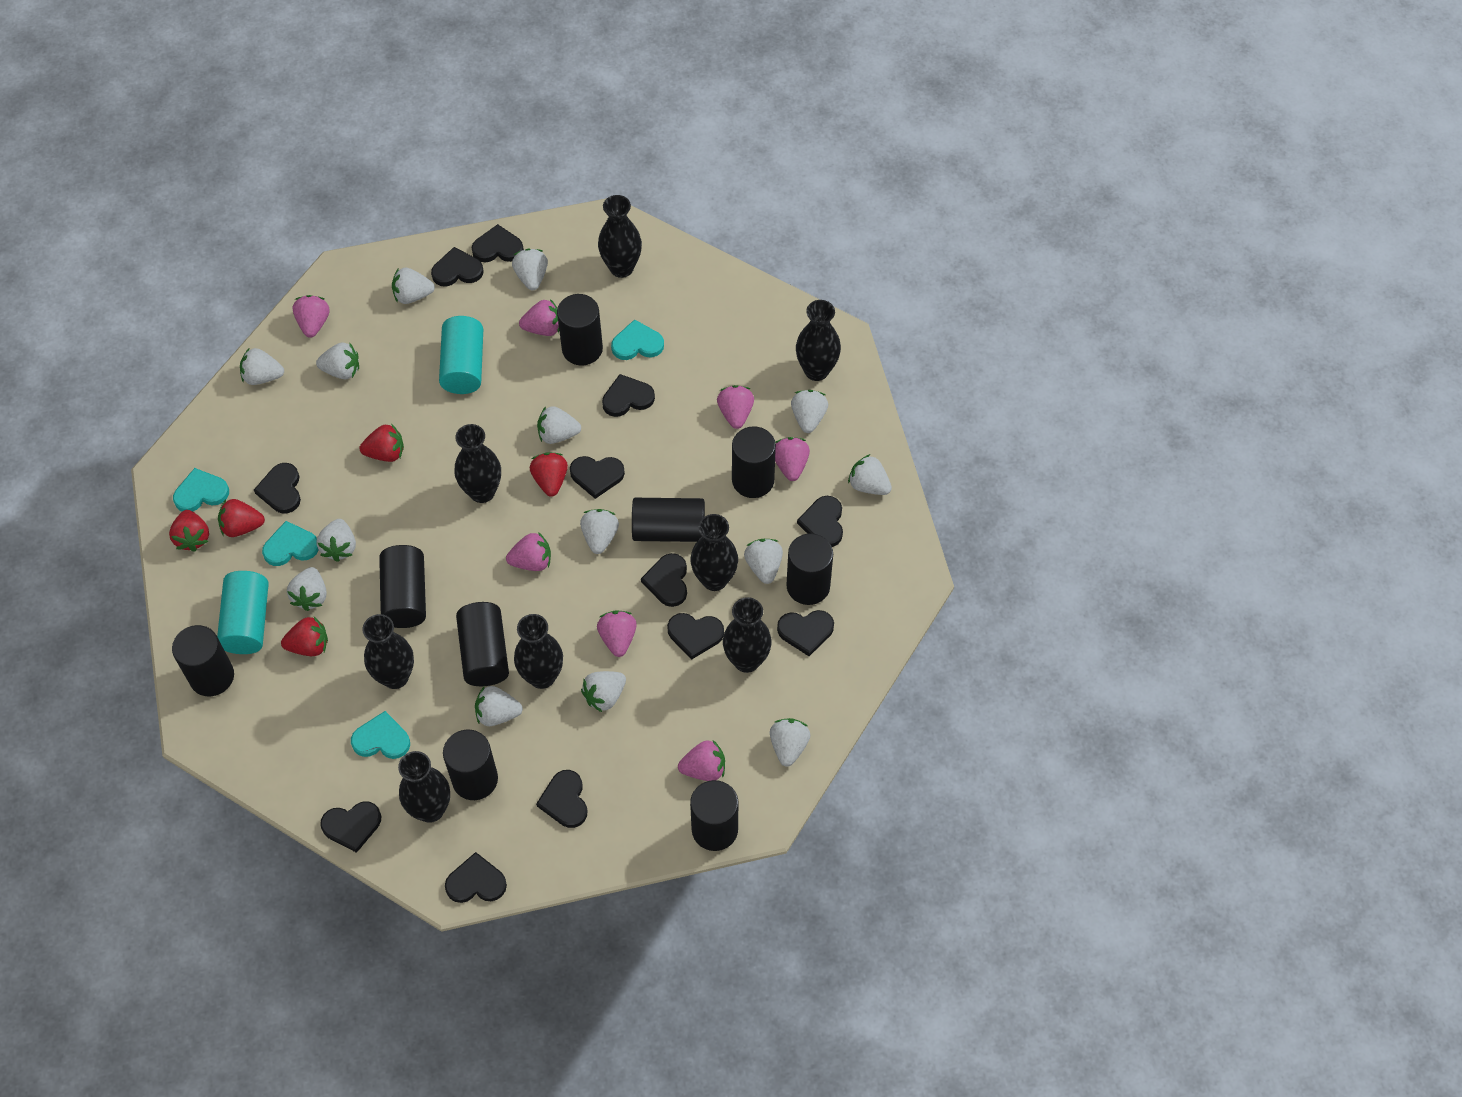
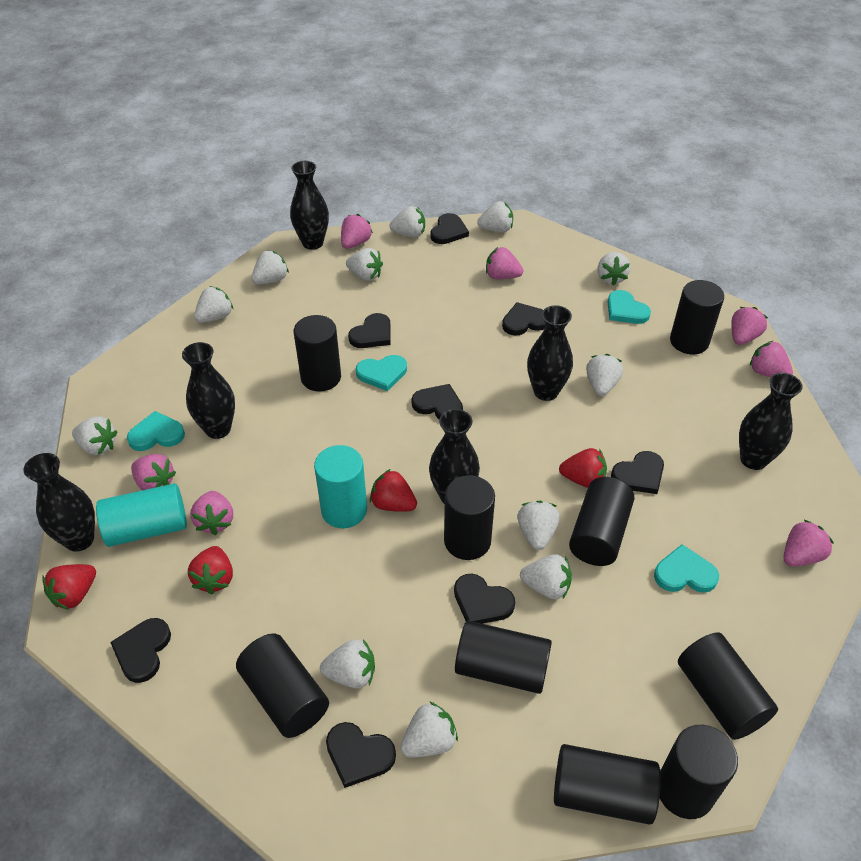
black heart: [254,463,301,514] [320,801,381,853] [431,247,484,287] [445,852,507,903] [472,224,524,262] [536,770,587,828] [570,456,625,499] [602,374,655,417] [641,553,687,607] [667,613,724,660] [777,610,834,656] [797,496,843,547] = 12 -> [110,618,171,683] [326,722,396,788] [348,313,391,348] [412,384,463,419] [430,213,469,244] [454,574,515,624] [502,302,546,336] [611,451,664,494] = 8
black vase: [362,614,414,689] [398,751,450,823] [454,424,501,503] [514,614,563,689] [598,195,642,278] [690,514,738,591] [723,597,772,673] [796,300,841,381] = 8 -> [24,453,95,552] [182,342,235,439] [290,161,329,250] [429,409,480,504] [527,305,573,401] [739,373,803,470] = 6
red strawberry: [169,510,209,552] [218,499,265,537] [281,617,328,656] [360,424,404,462] [530,452,568,497] = 5 -> [42,564,96,610] [188,546,233,594] [370,469,417,512] [559,448,607,488] = 4
white strawberry: [240,348,284,385] [287,567,326,611] [316,342,359,379] [317,519,356,562] [392,268,435,304] [475,686,523,726] [512,249,548,290] [537,406,581,444] [580,509,619,554] [581,671,626,712] [744,539,783,584] [770,718,810,767] [791,390,828,433] [848,454,892,495] = 14 -> [72,416,117,455] [194,286,233,323] [251,250,289,285] [320,639,375,688] [346,248,383,281] [389,206,425,238] [400,701,458,758] [477,201,513,232] [517,501,560,550] [520,554,572,599] [586,354,623,396] [597,252,631,286] = 12

